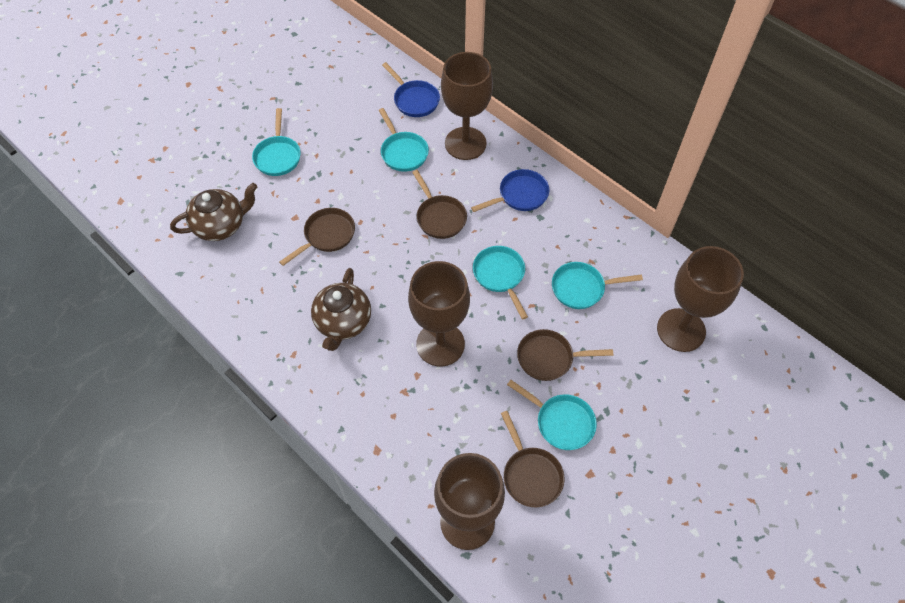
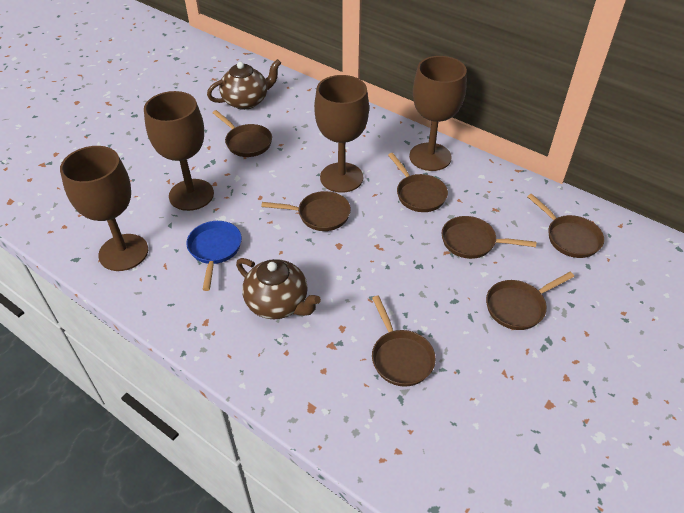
blue pan: [382,62,440,117] [471,169,549,212] = 2 -> [186,221,242,291] = 1
brown pan: [279,208,355,266] [412,170,467,239] [501,411,564,507] [517,329,613,381] = 4 -> [212,110,272,157] [261,191,351,231] [372,296,436,387] [388,153,448,212] [442,216,536,259] [486,272,574,330] [527,194,604,258] = 7
turquoise pan: [252,108,301,176] [379,108,429,172] [473,246,528,320] [507,380,597,450] [552,262,643,309] = 5 -> none = 0

